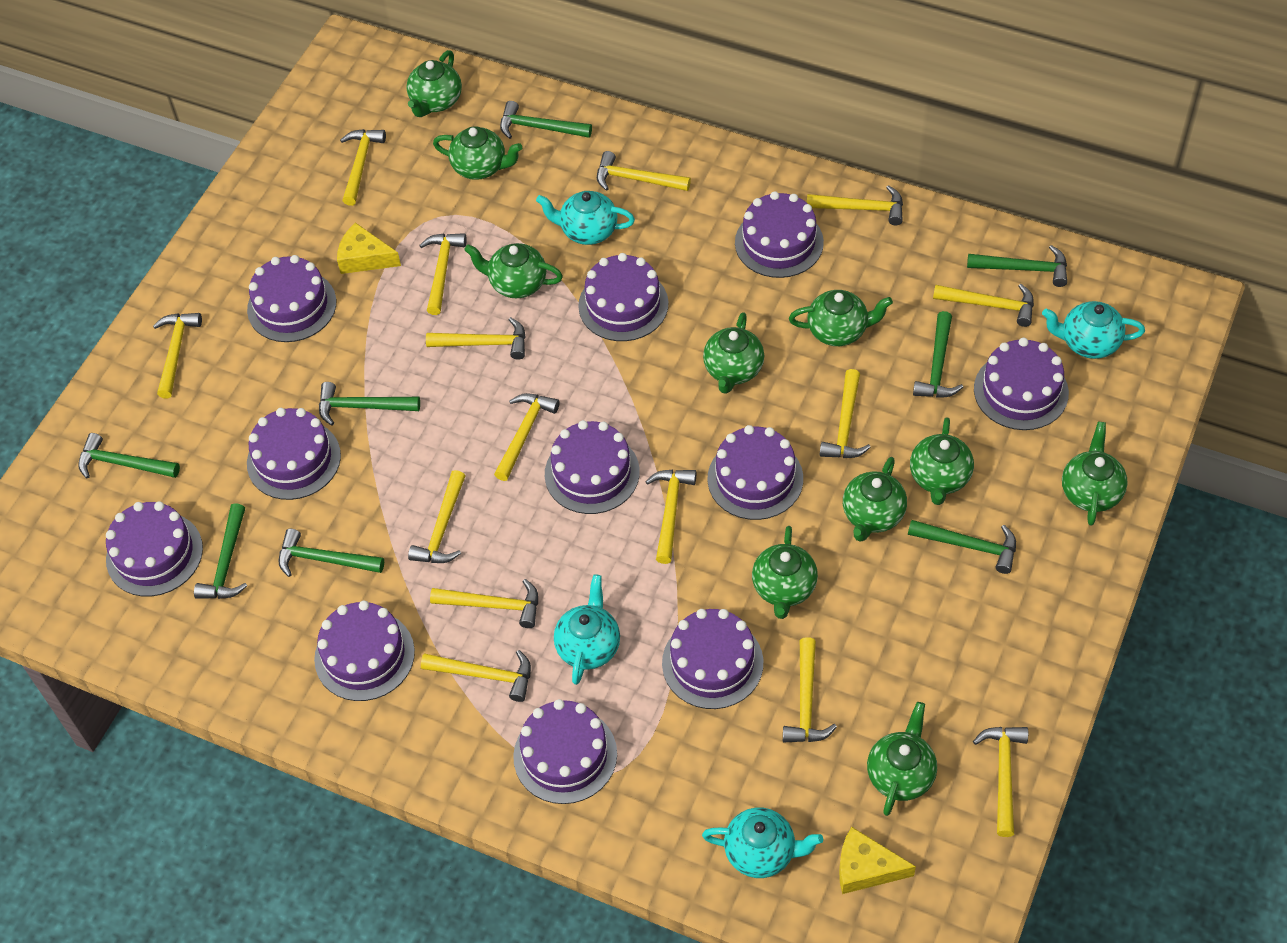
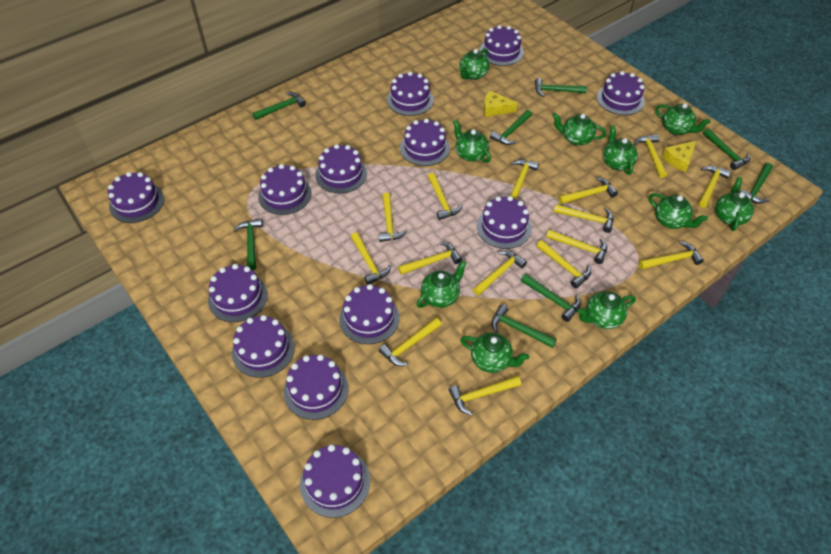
purple cake: [106,501,203,597] [247,255,336,342] [247,408,341,500] [314,601,415,701] [513,699,617,804] [545,420,640,514] [578,253,668,341] [662,609,763,709] [707,425,803,520] [735,191,824,278] [974,338,1069,430] = 11 -> [108,172,164,223] [208,264,268,322] [232,315,295,378] [258,164,311,215] [284,354,349,420] [300,444,370,518] [315,144,367,193] [339,284,400,344] [387,72,434,116] [400,118,450,166] [477,196,532,249] [480,25,524,66] [597,71,645,115] = 13
turquoise teapot: [536,191,635,245] [554,574,620,685] [702,808,823,878] [1042,301,1145,359] = 4 -> none = 0

